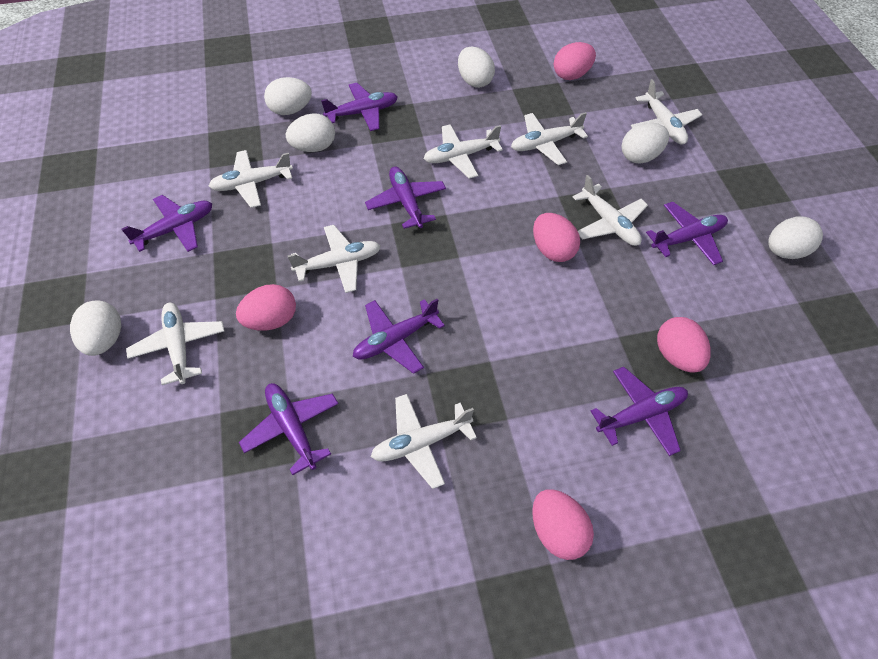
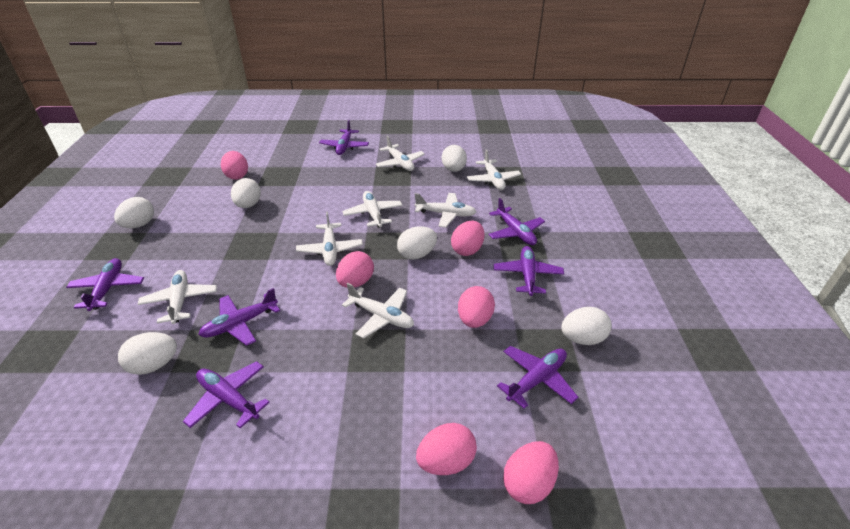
pink egg: [236,284,296,331] [532,489,594,560] [533,213,580,262] [554,42,596,80] [657,317,711,373] = 5 -> [221,151,248,180] [336,251,374,288] [416,423,477,475] [451,221,485,256] [458,286,495,328] [503,441,559,504] = 6
white plane: [126,303,225,385] [209,150,293,208] [288,225,380,293] [371,394,477,489] [423,124,503,179] [511,112,588,165] [573,175,648,246] [631,79,702,145] = 8 -> [138,270,217,324] [296,212,363,266] [342,191,403,228] [342,283,414,339] [376,136,425,171] [415,193,477,228] [467,150,521,190] = 7

